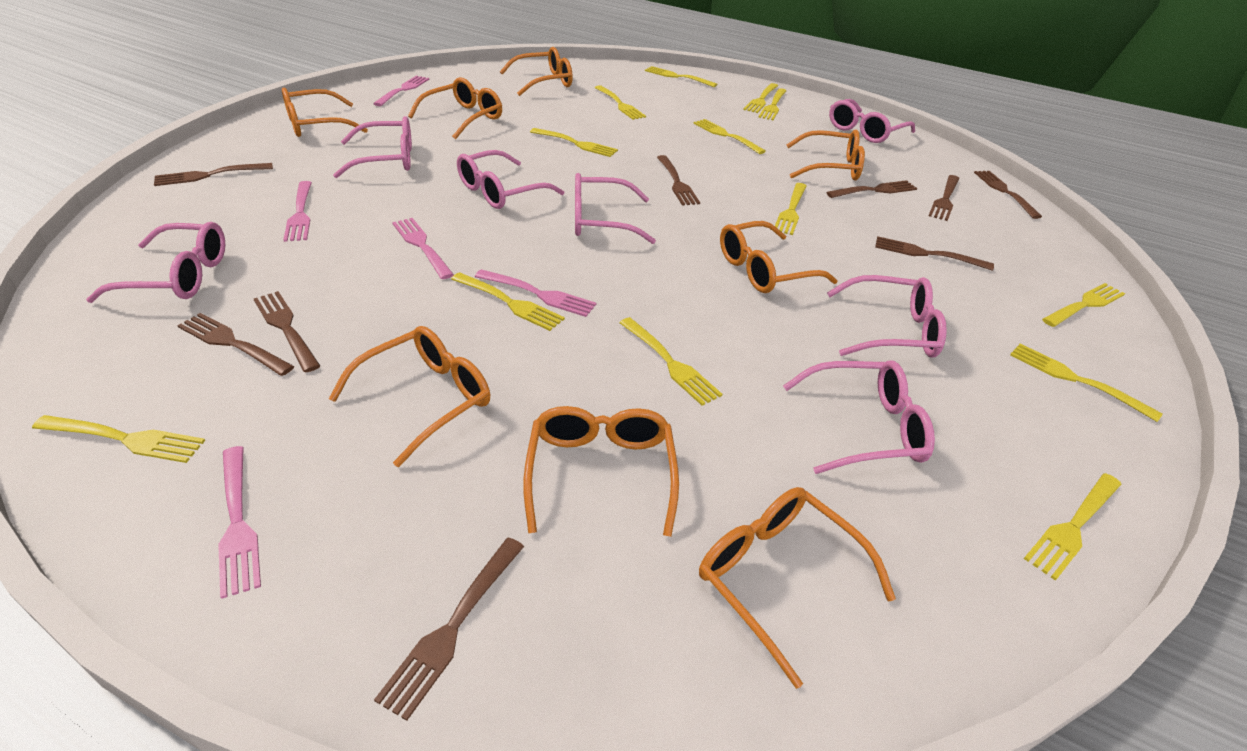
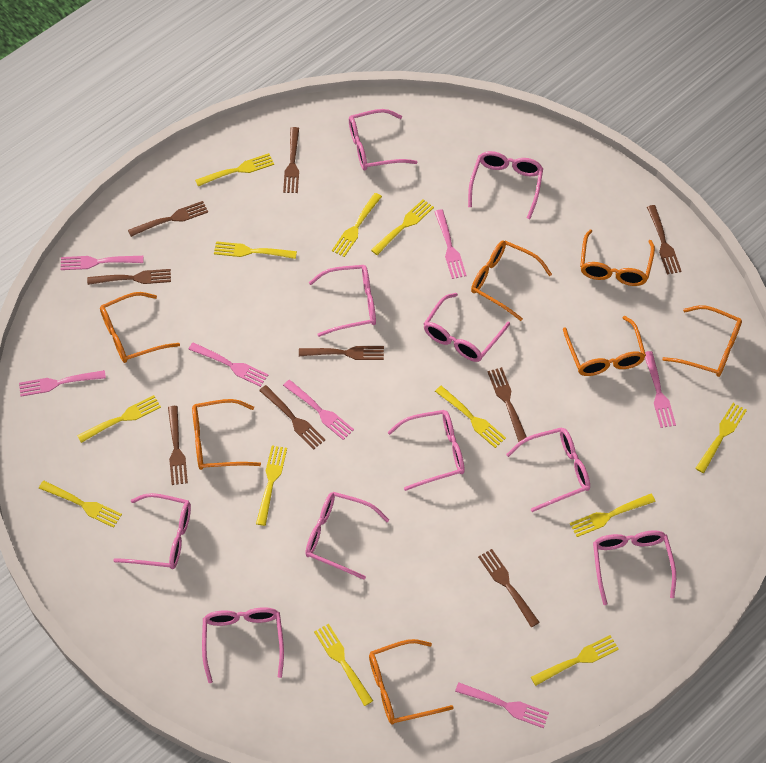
orange glasses: [282,87,368,137] [329,326,490,467] [408,77,502,139] [500,47,573,96] [523,406,679,537] [699,487,896,689] [720,221,838,293] [787,130,865,181] = 8 -> [100,292,180,363] [192,399,261,470] [369,639,454,724] [471,240,552,321] [563,316,646,376] [580,230,655,286] [662,305,742,377] = 7
pink fork: [218,446,261,599] [283,181,312,242] [373,76,429,106] [392,218,454,279] [475,269,596,317] = 5 -> [19,370,106,397] [60,256,143,270] [188,342,268,387] [283,380,354,440] [434,209,467,279] [455,683,549,728] [645,351,676,428] = 7
pink glasses: [86,222,225,303] [333,116,412,178] [457,150,564,209] [575,173,656,244] [783,360,935,474] [827,275,947,357] [829,99,915,143] = 7 -> [113,493,191,569] [202,607,284,683] [305,492,389,580] [309,265,376,337] [349,109,417,171] [388,410,465,491] [424,293,510,362] [468,151,543,219] [506,427,590,512] [593,530,676,605] = 10
yellow fork: [32,415,205,463] [451,272,565,331] [530,128,618,157] [595,85,646,120] [619,317,723,406] [645,66,717,87] [693,119,766,154] [743,83,778,113] [758,88,786,120] [775,183,807,235] [1010,344,1163,422] [1024,473,1121,581] [1042,283,1125,327] = 13 -> [39,481,122,528] [77,395,161,443] [195,153,274,186] [214,241,297,259] [256,446,287,526] [314,624,373,706] [332,193,382,257] [371,199,434,255] [435,386,506,448] [531,635,619,686] [570,494,656,537] [695,403,747,473] = 12

